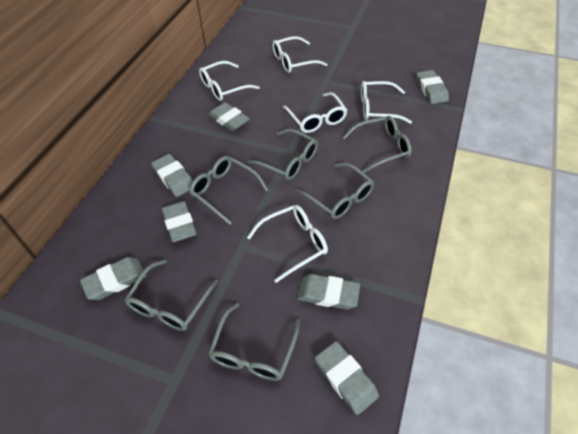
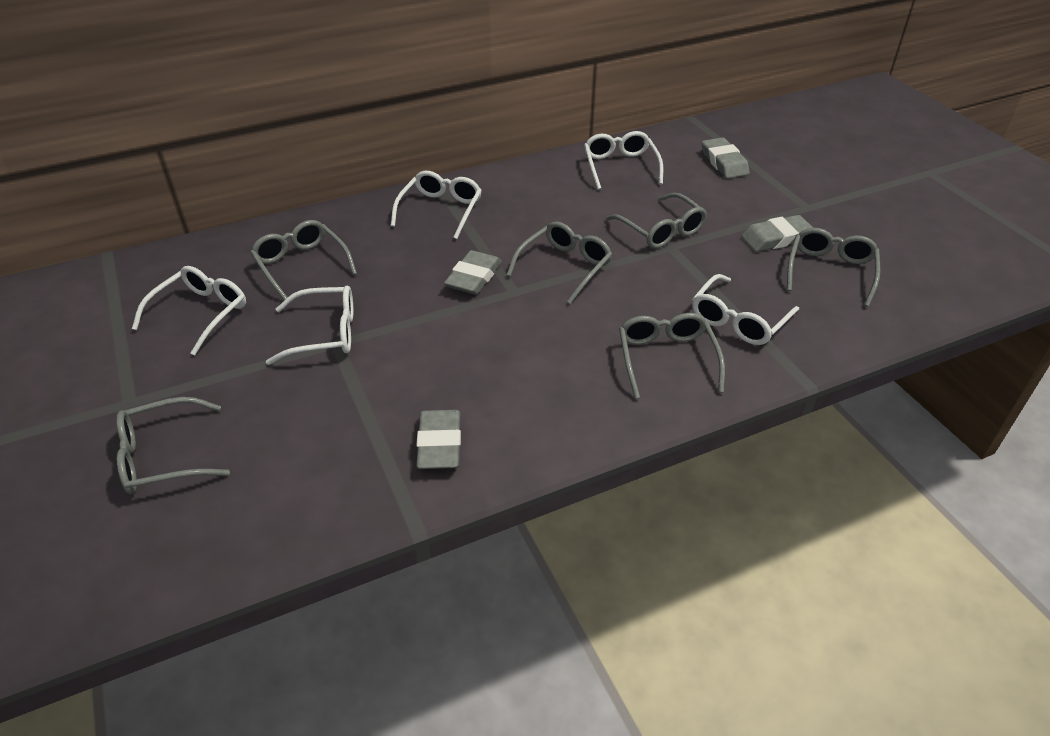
grey eraser: [80,257,146,300] [151,154,193,197] [162,201,197,242] [208,102,250,131] [297,274,360,309] [315,341,379,415] [416,70,449,104] = 7 -> [416,410,461,469] [444,250,502,295] [702,137,749,178] [741,215,813,252] = 4

